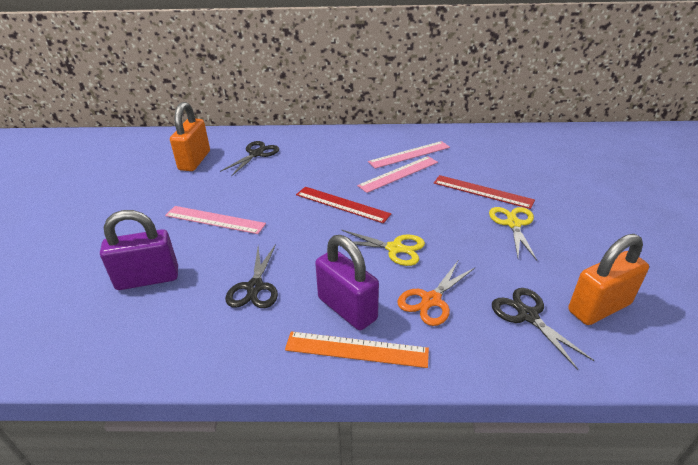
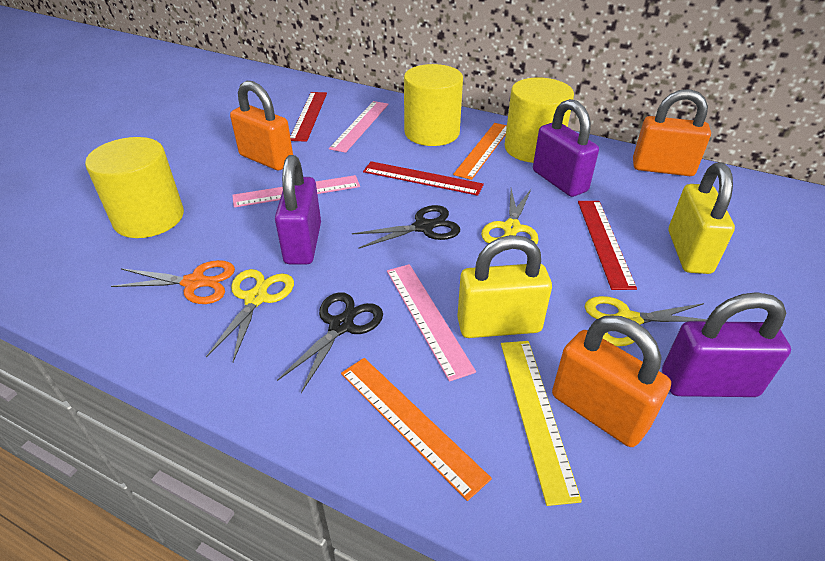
black scissors: [220,141,279,176] [225,244,278,308] [492,288,595,370] = 3 -> [277,292,383,393] [352,205,460,249] = 2
orange padlock: [170,102,210,171] [568,234,649,325] = 2 -> [230,81,293,170] [552,315,671,447] [633,89,711,176] = 3
orange ruler: [285,332,429,368] = 1 -> [341,358,492,501] [453,123,507,180] = 2
purple padlock: [100,210,178,290] [315,235,379,330] = 2 -> [275,155,321,264] [533,99,599,197] [662,292,791,397] = 3
red ruler: [296,187,391,223] [434,175,535,209] = 2 -> [290,92,327,142] [363,161,484,196] [578,201,637,290] = 3
yellow cylinder: none = 0 -> [85,137,184,238] [404,64,463,146] [505,78,574,163] = 3
yellow padlock: none = 0 -> [457,235,552,338] [669,162,735,274] = 2
yellow ruler: none = 0 -> [501,341,582,506] = 1
yellow scissors: [342,230,425,266] [489,207,537,260] = 2 -> [206,269,294,362] [481,189,539,245] [585,296,707,346] = 3

